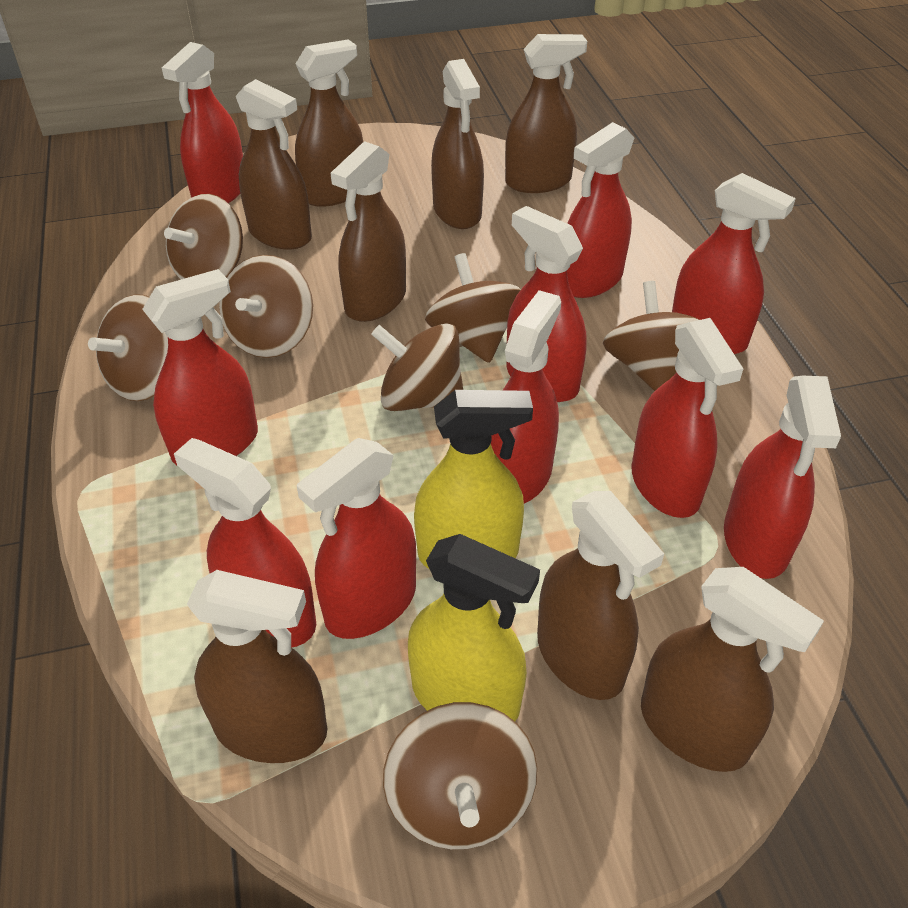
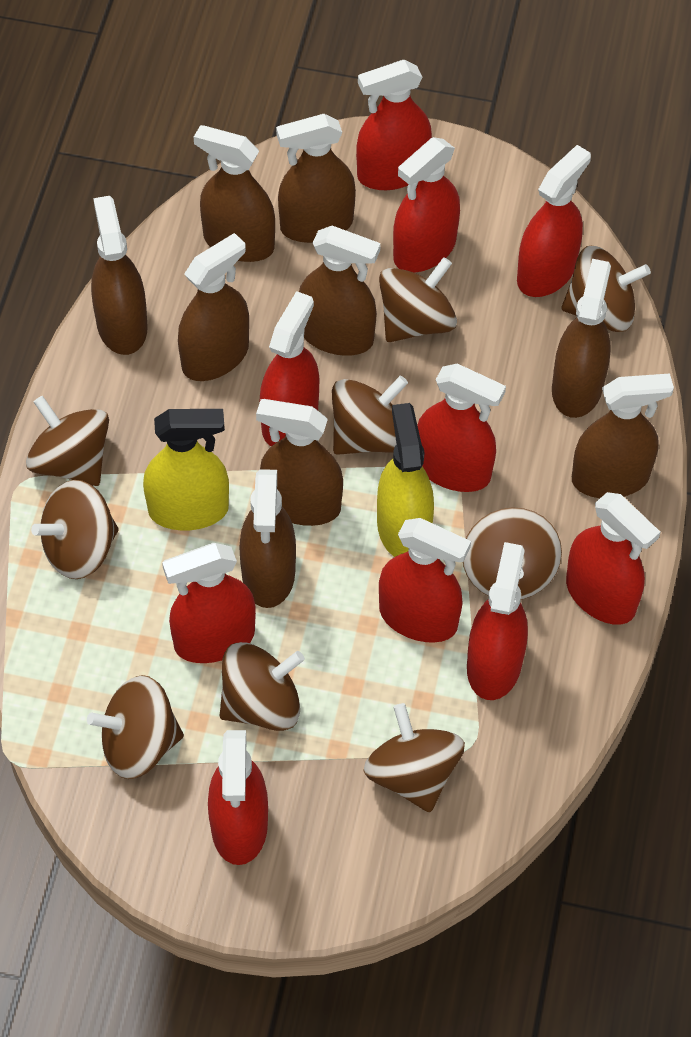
brown spinning top: [88,294,168,401] [164,194,243,280] [219,255,313,358] [371,323,463,411] [383,702,537,849] [425,253,521,363] [603,281,699,391] = 7 -> [26,396,109,486] [31,480,119,579] [87,675,184,779] [220,642,305,731] [332,376,408,455] [363,703,465,812] [379,257,457,342] [463,507,562,599] [562,246,651,332] = 9
brown spray bottle: [187,570,327,763] [236,79,312,250] [295,39,363,207] [330,141,406,322] [431,59,484,229] [505,34,587,193] [537,491,664,700] [641,567,824,772] = 8 -> [91,196,148,355] [178,233,249,381] [194,125,275,262] [240,469,296,608] [256,399,343,526] [276,114,356,243] [299,226,381,356] [552,259,611,418] [572,373,674,498] = 9

